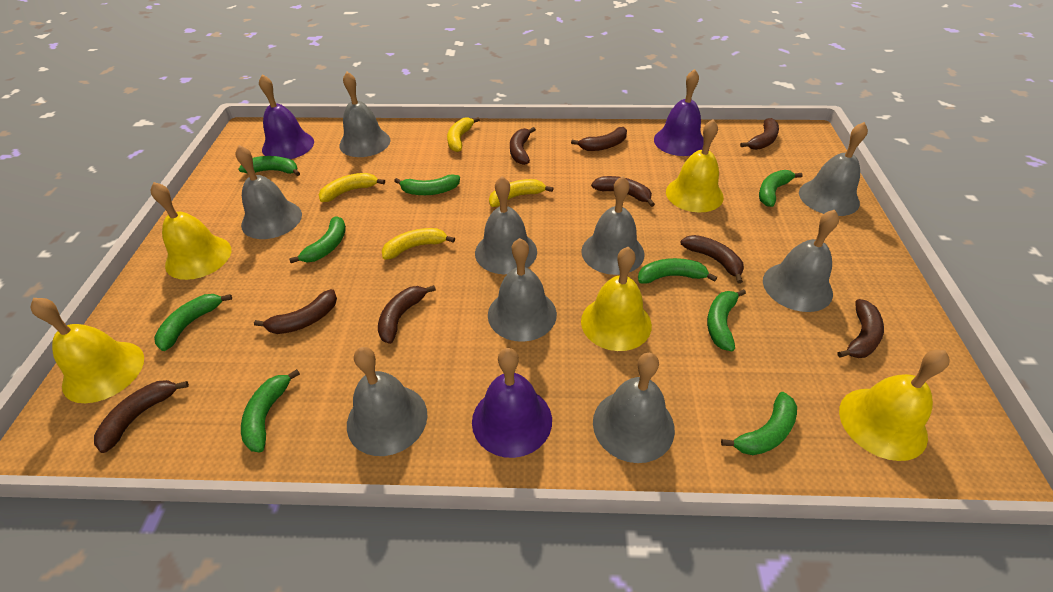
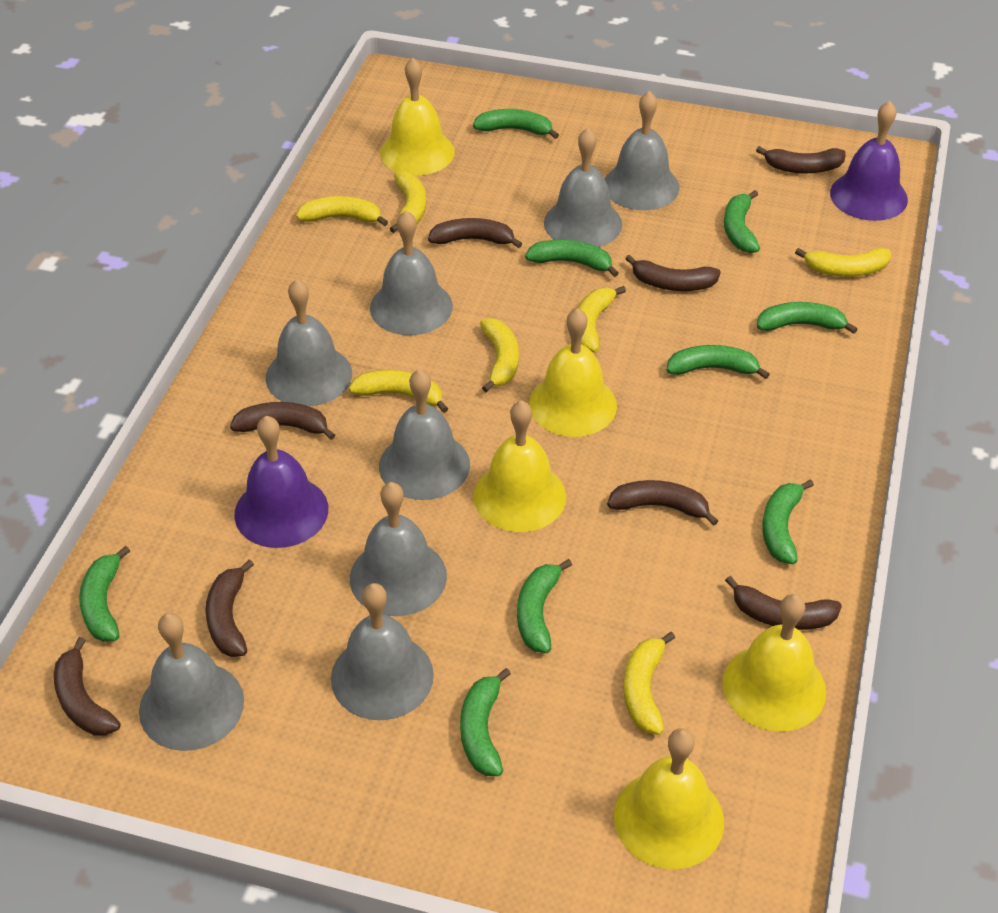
brown banana: [94,380,189,453] [254,289,337,334] [378,285,436,344] [510,127,536,165] [571,127,627,151] [591,176,655,207] [681,235,744,284] [740,118,779,150] [838,299,884,358] = 9 -> [54,637,120,736] [205,559,254,657] [230,402,335,440] [428,218,522,248] [607,480,718,526] [625,254,721,291] [725,576,842,630] [756,146,846,174] = 8
grey bell: [235,145,302,239] [339,72,390,157] [347,347,428,456] [475,176,537,274] [488,238,557,342] [581,176,644,275] [593,353,675,463] [763,210,839,312] [799,122,868,216] = 9 -> [139,613,244,751] [266,279,352,406] [331,583,434,720] [350,482,447,616] [370,211,453,335] [379,369,470,500] [544,128,622,247] [605,91,680,210] = 8
purple bell: [259,74,314,159] [472,348,552,458] [654,69,704,156] = 3 -> [234,416,328,548] [830,101,908,221] = 2
yellow banana: [319,173,385,202] [382,228,455,260] [447,117,480,152] [489,179,553,207] = 4 -> [296,196,388,226] [349,370,448,413] [390,171,426,233] [480,318,519,392] [578,286,626,352] [623,632,675,735] [795,248,891,277] = 7

